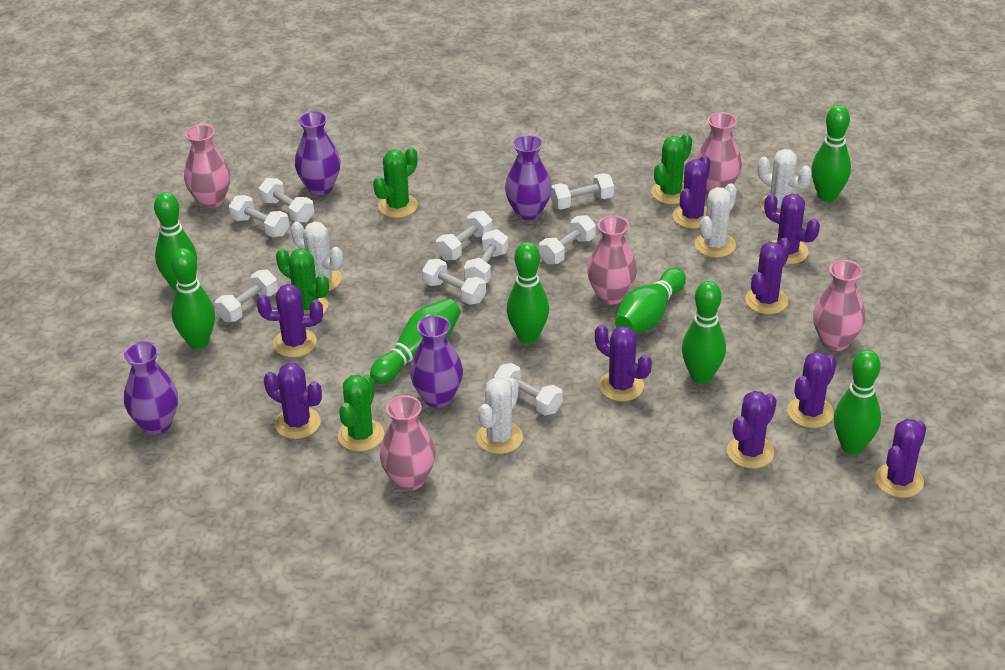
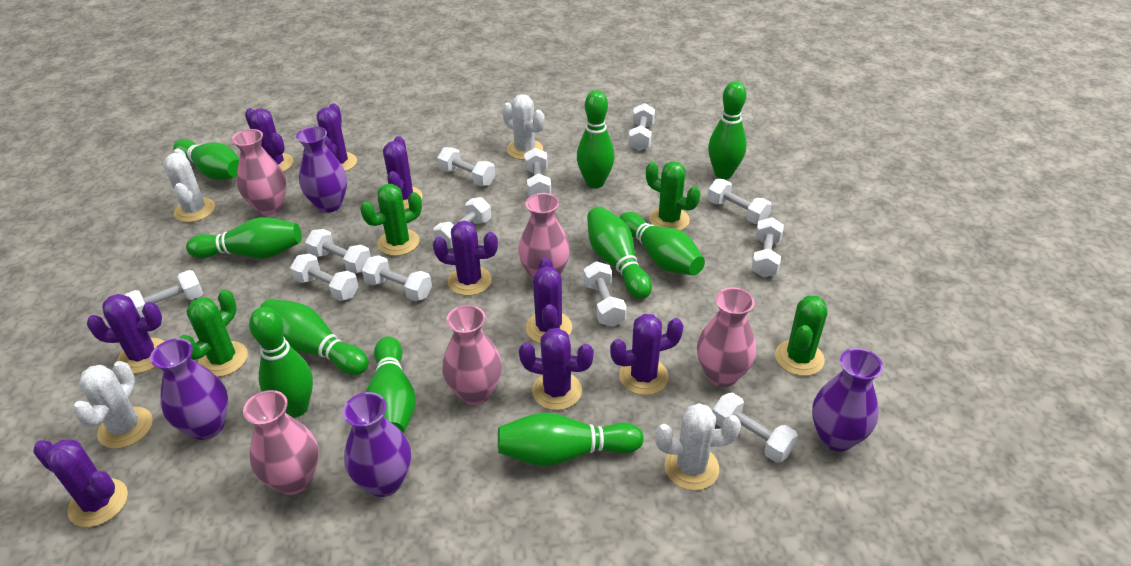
green bowling pin: [154,192,197,290] [171,248,215,349] [370,298,461,384] [506,242,549,343] [615,268,686,333] [682,281,726,384] [811,105,851,202] [834,350,881,455] = 8 -> [173,139,239,180] [186,217,302,259] [249,307,313,417] [260,299,369,375] [366,336,416,434] [498,413,644,466] [577,90,615,189] [587,207,652,299] [619,212,705,275] [708,81,747,179] = 10
white dumbbell: [215,270,278,322] [229,195,289,237] [259,178,314,223] [422,259,486,305] [436,211,493,261] [464,229,508,283] [494,363,563,415] [539,215,596,264] [551,173,614,209] = 9 -> [125,270,203,317] [290,254,359,301] [305,229,371,274] [362,255,432,301] [433,197,491,249] [437,147,495,186] [524,148,551,196] [584,261,627,327] [628,103,655,151] [707,179,772,224] [713,393,798,463] [751,217,784,278] = 12

